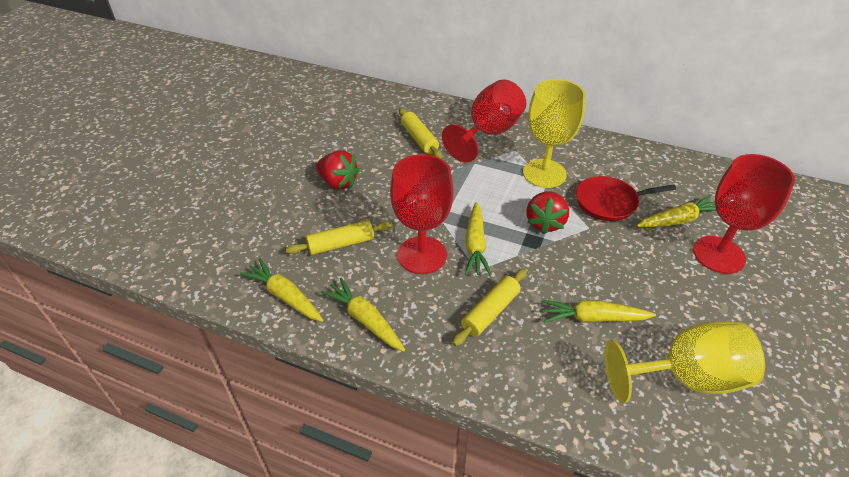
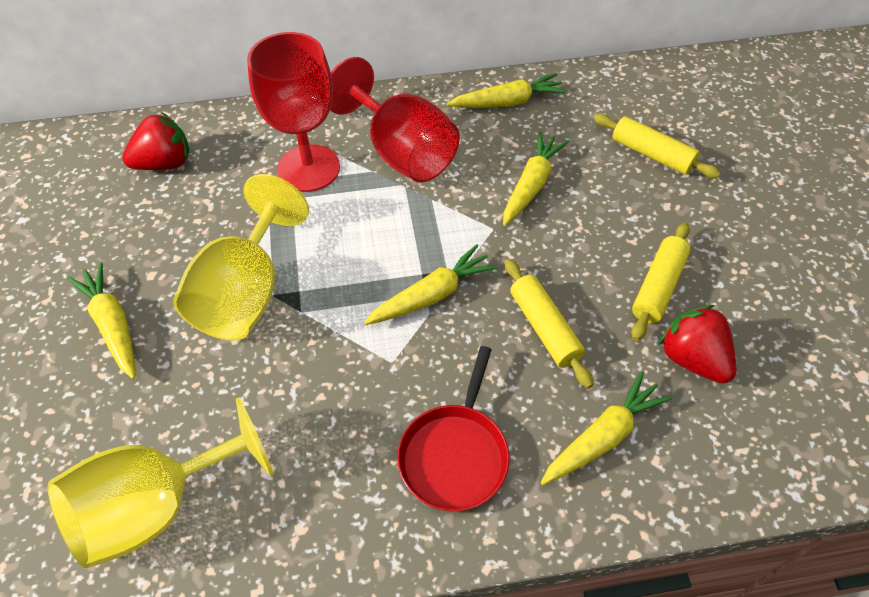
red goblet: [390,154,454,274] [442,79,526,162] [693,154,795,274] = 3 -> [247,32,340,192] [330,57,460,183] = 2

